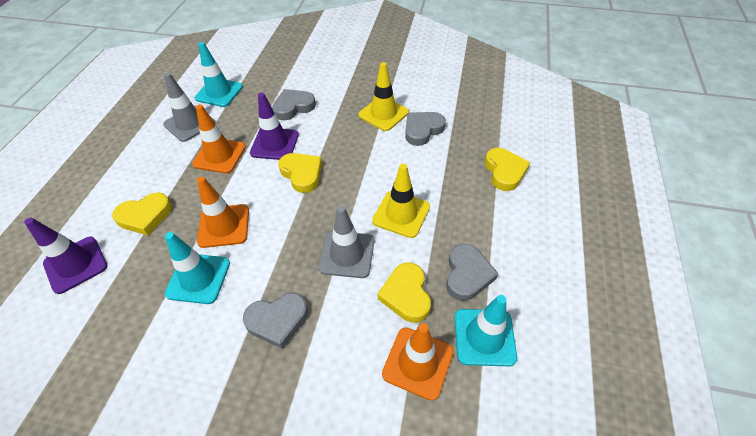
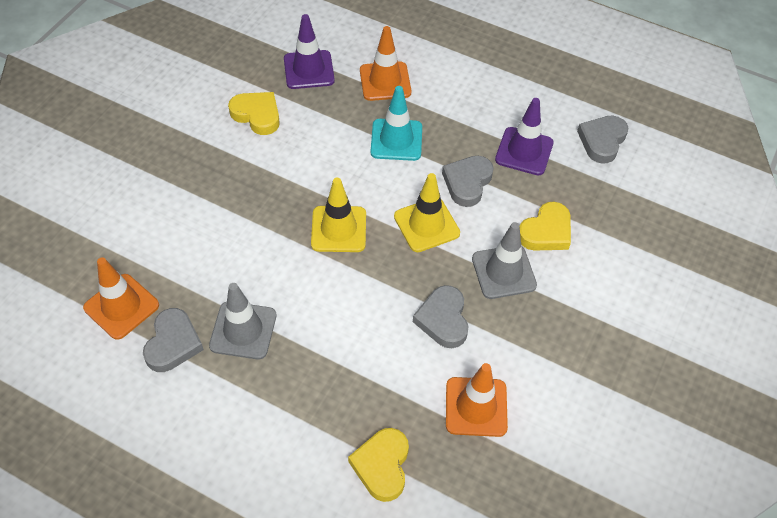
turquoise traffic cone: [165,232,230,304] [195,42,243,107] [454,295,517,366] = 3 -> [371,86,422,161] = 1
yellow heart: [112,192,172,235] [278,153,322,193] [378,263,431,323] [485,148,530,191] = 4 -> [228,92,280,135] [348,428,409,502] [520,202,571,250] = 3

